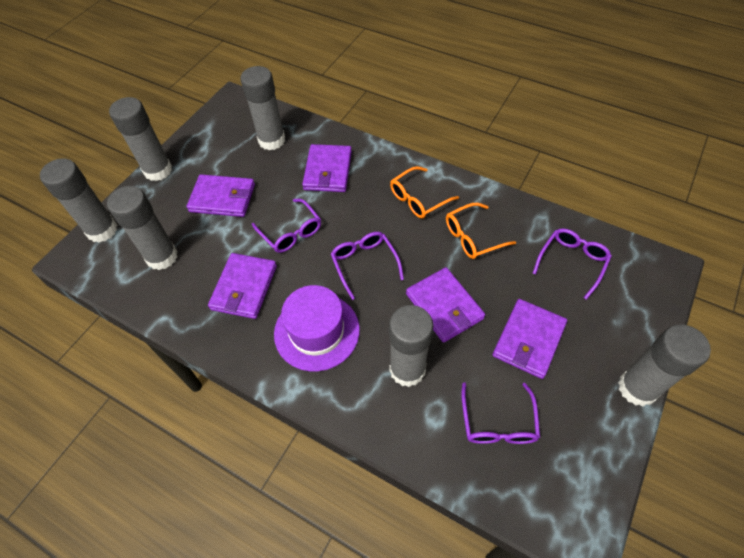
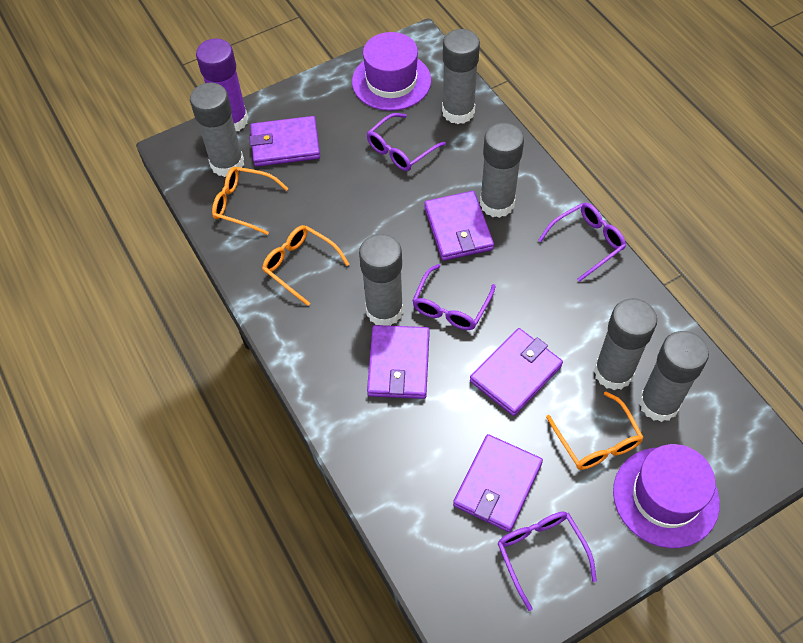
orange glasses: [390,166,459,218] [446,203,516,259] = 2 -> [212,167,289,235] [262,225,349,306] [546,392,644,470] = 3
purple glue stick: none = 0 -> [196,38,248,131] = 1
purple hat: [274,285,360,371] = 1 -> [352,32,431,111] [613,444,720,548] = 2

